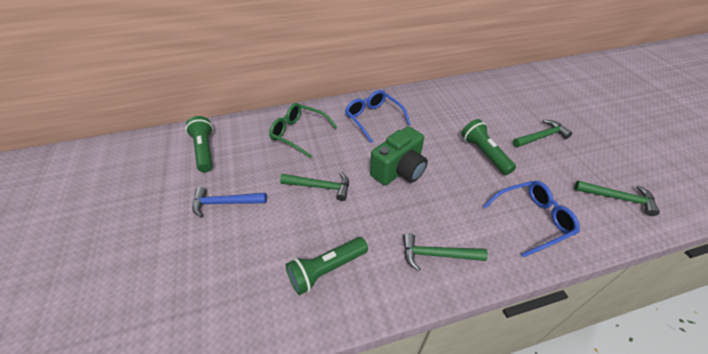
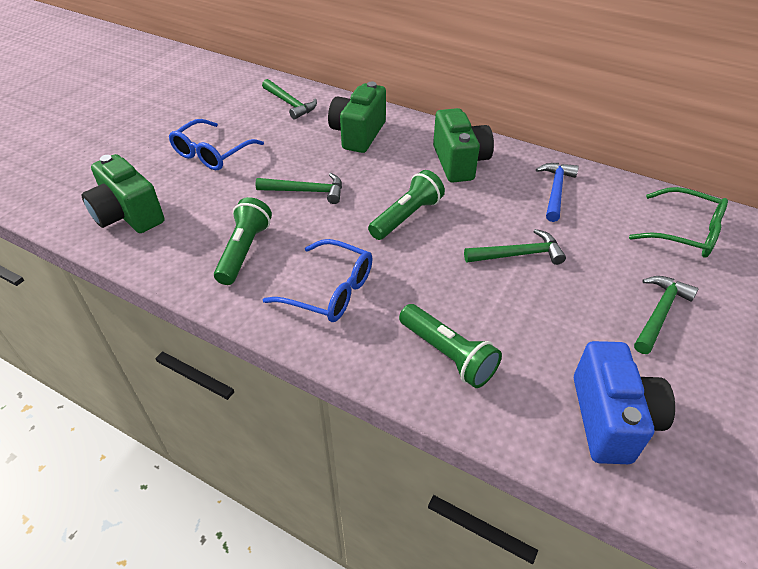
blue camera: none = 0 -> [574,341,675,464] = 1
green camera: [370,126,428,185] = 1 -> [81,154,164,233] [328,82,386,153] [433,108,494,183] = 3

